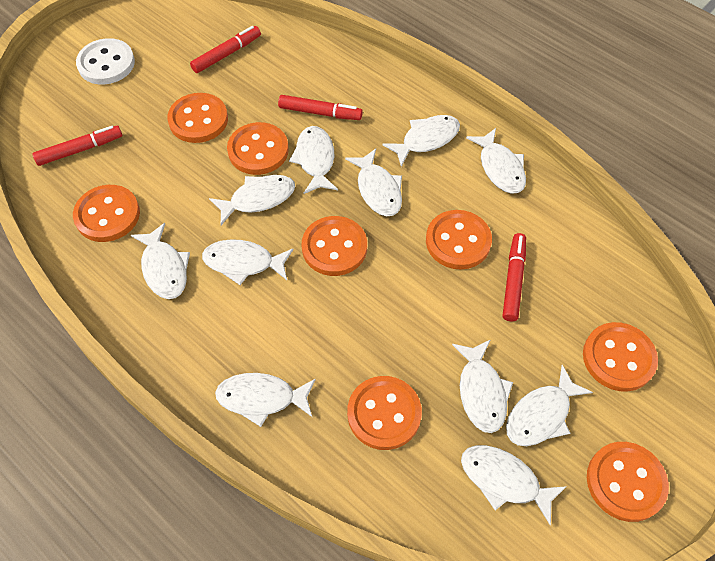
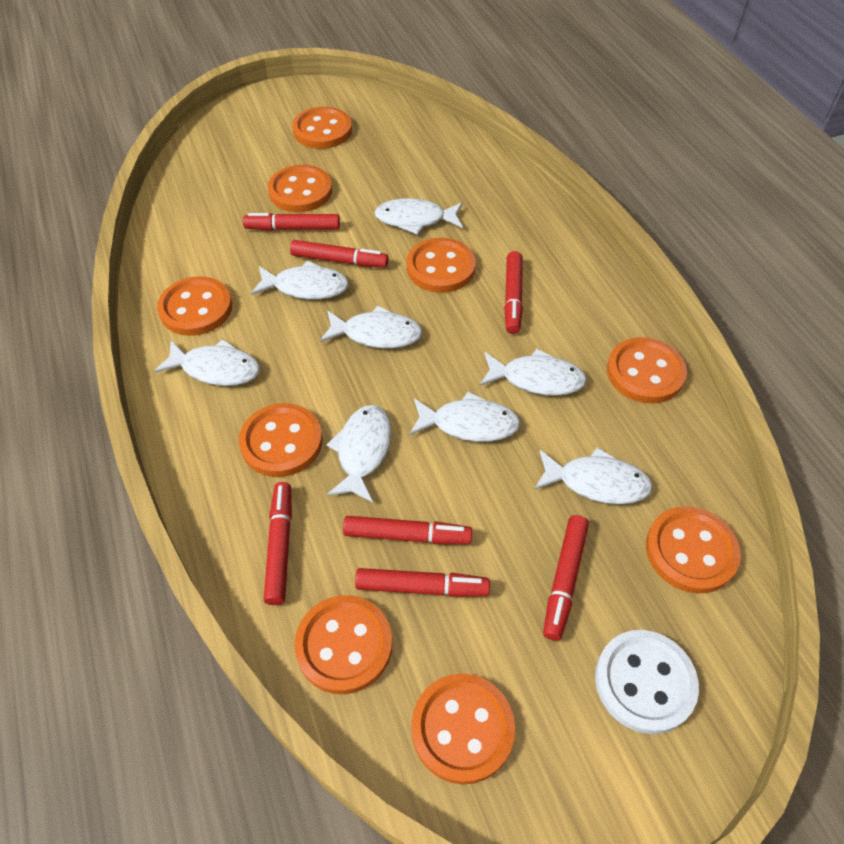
orange button: [73,185,140,242] [167,93,228,143] [227,122,289,175] [302,216,367,276] [347,376,422,450] [426,210,492,269] [583,322,658,392] [587,442,669,522] = 8 -> [157,276,232,336] [239,403,322,477] [268,165,332,212] [292,107,352,149] [294,595,392,694] [406,238,476,293] [411,674,515,784] [607,337,687,404] [646,506,741,593] = 9
red marker: [33,126,122,166] [190,26,261,73] [278,95,363,120] [503,233,526,322] = 4 -> [243,213,340,231] [263,482,292,605] [290,240,388,268] [343,516,472,544] [355,568,490,597] [504,251,523,334] [543,515,589,641] = 7
white fish: [131,223,190,299] [202,239,294,285] [209,175,295,225] [215,373,316,427] [289,126,338,194] [345,148,402,216] [382,115,460,167] [452,340,513,433] [461,445,567,525] [466,128,526,194] [506,365,593,446] = 11 -> [154,339,260,386] [251,260,349,299] [320,306,422,348] [327,405,392,503] [374,198,463,235] [409,391,520,442] [480,349,587,396] [534,447,653,504] = 8

